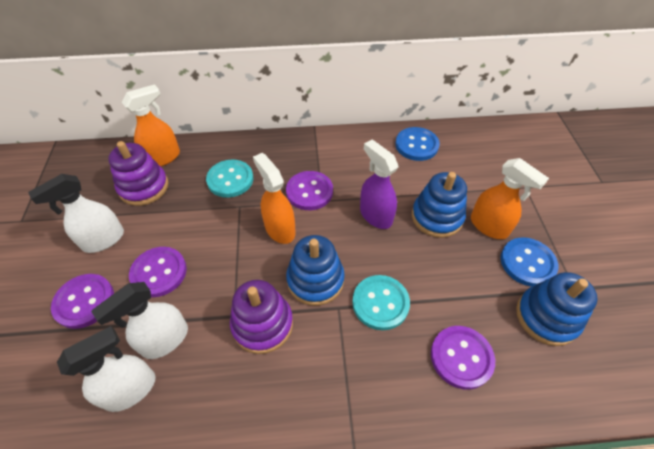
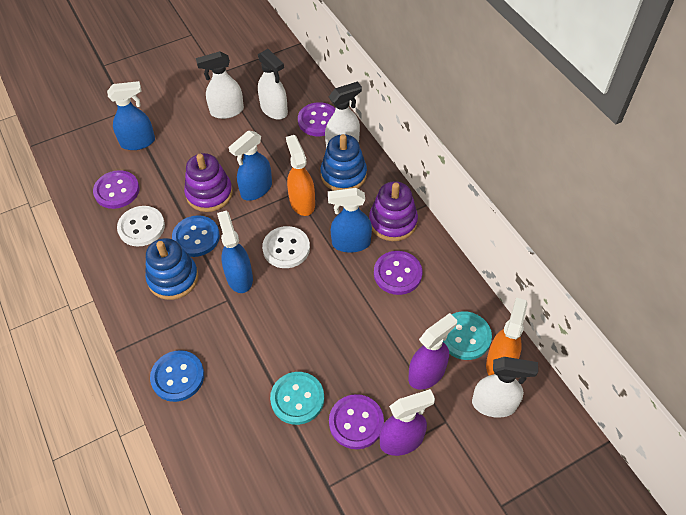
blue spray bottle: none = 0 -> [107,81,155,150] [217,211,253,293] [229,130,272,201] [328,188,372,253] = 4
blue stacking toy: [286,235,345,306] [412,172,467,238] [516,272,598,346] = 3 -> [146,238,198,300] [321,134,367,191] = 2
orange spray bottle: [122,84,180,167] [253,153,296,244] [471,158,549,239] = 3 -> [286,135,315,216] [486,298,528,375] = 2
purple spray bottle: [360,140,398,229] = 1 -> [379,389,435,456] [408,313,457,390] = 2
white button: none = 0 -> [117,206,165,246] [262,226,310,268] = 2
white spray bottle: [28,174,124,253] [57,326,156,412] [91,282,188,359] = 3 -> [196,51,244,119] [258,49,288,119] [325,81,362,149] [472,357,538,418] = 4

